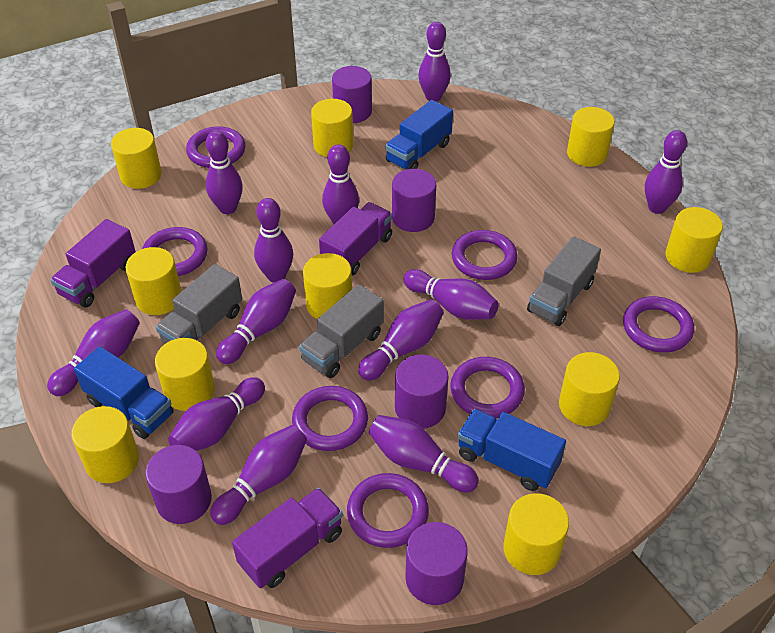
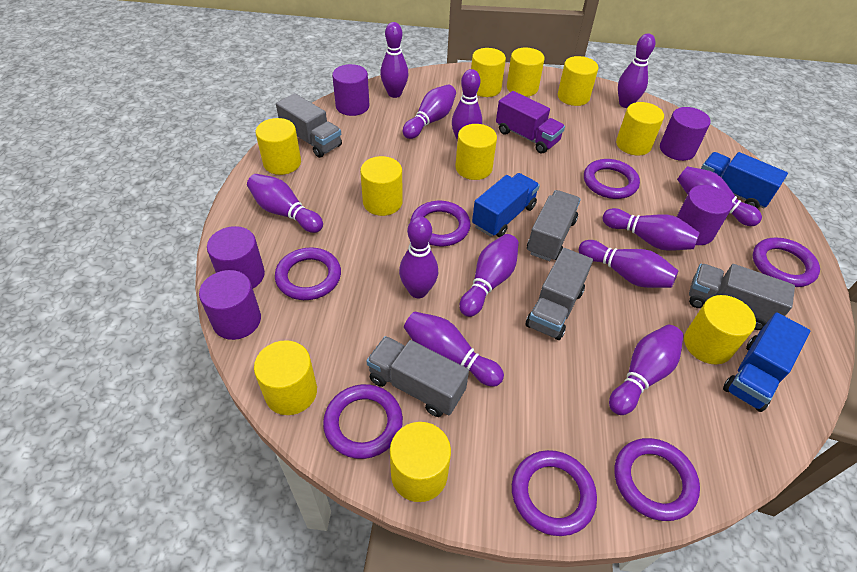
grey truck: [156,264,242,344] [299,284,384,378] [527,236,601,326] = 3 -> [276,93,342,158] [367,336,469,417] [525,248,593,340] [527,190,581,261] [689,264,795,330] = 5
purple truck: [50,219,136,307] [232,488,343,588] [319,202,392,276] = 3 -> [496,91,565,154] = 1

